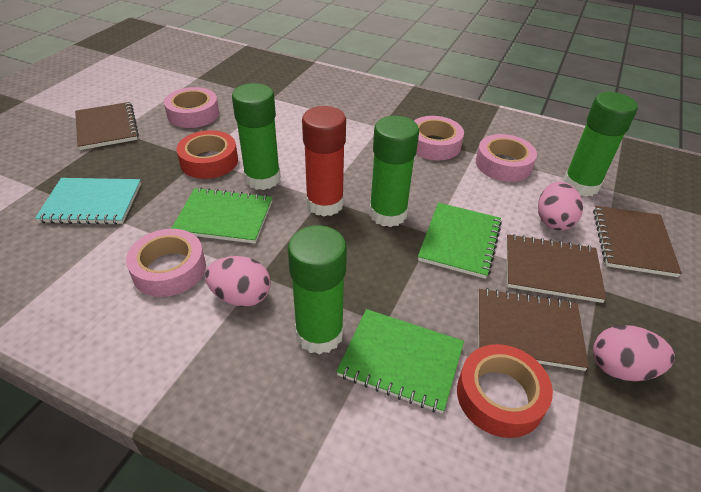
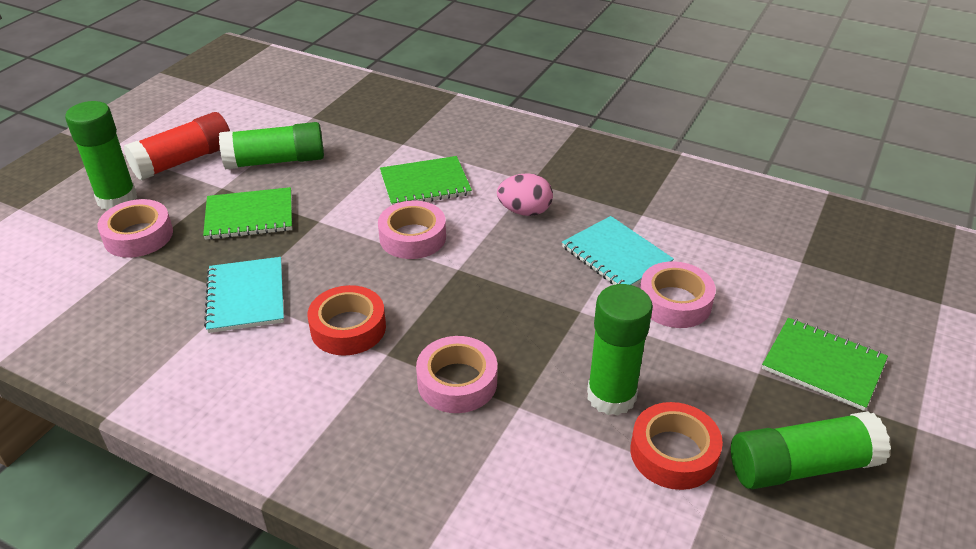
brown notebook: [75,102,139,150] [478,288,589,371] [506,234,606,303] [593,206,682,277] = 4 -> none = 0
pink egg: [205,256,271,307] [538,181,583,230] [593,325,675,381] = 3 -> [497,173,553,216] = 1
turquoise notebook: [35,178,141,225] = 1 -> [204,257,284,333] [562,216,674,286] = 2

